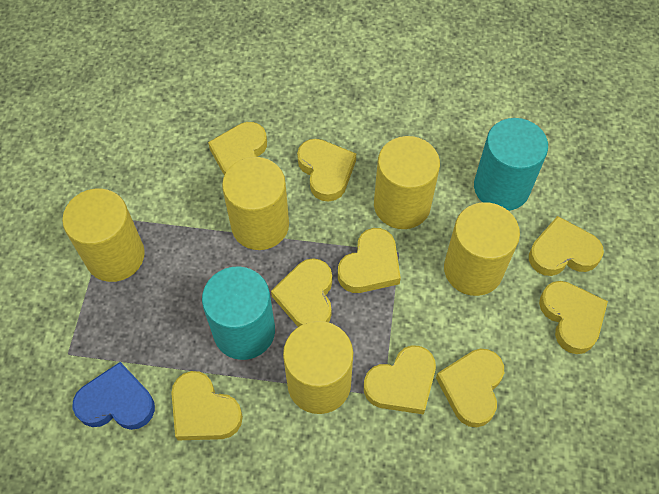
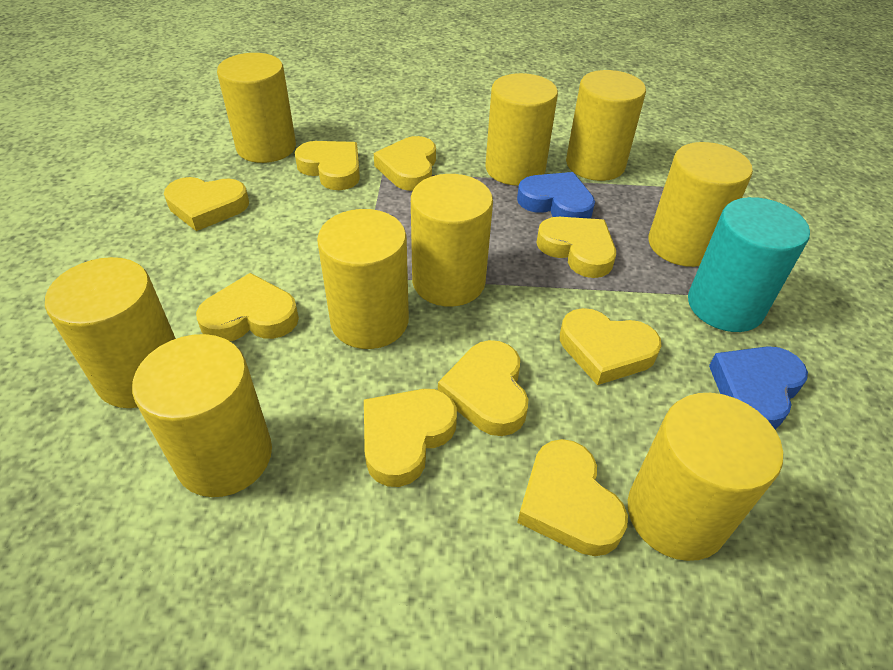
blue heart: [73,362,155,430] = 1 -> [517,172,595,219] [709,346,808,429] = 2
turquoise cylinder: [202,266,275,360] [474,118,548,211] = 2 -> [688,197,810,332] = 1
yellow cylinder: [62,188,145,282] [222,157,289,250] [283,321,353,414] [374,136,440,229] [444,202,520,296] = 5 -> [45,257,176,408] [132,334,272,497] [217,53,296,163] [317,209,409,349] [411,174,493,307] [485,73,558,186] [566,70,646,181] [628,393,783,561] [648,142,753,267] = 9

